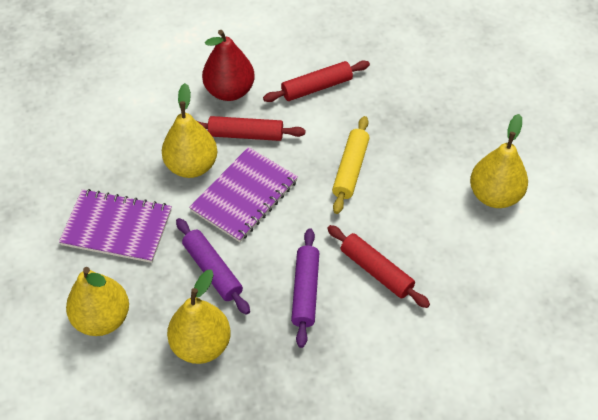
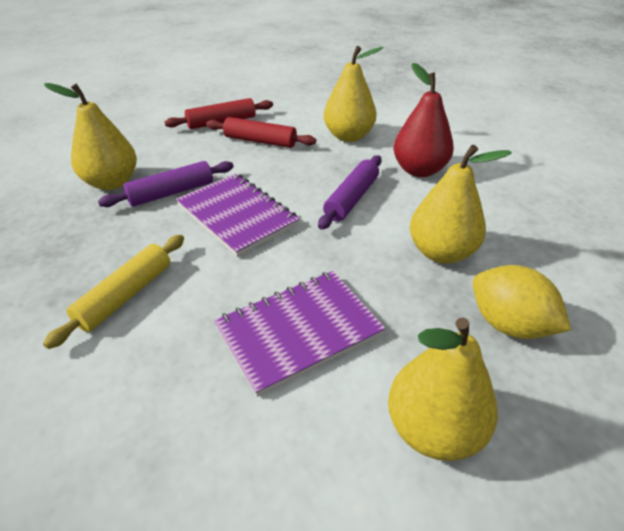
red rolling pin: [197,116,305,141] [263,61,370,102] [327,225,430,308] = 3 -> [165,98,273,129] [206,117,316,148] = 2
yellow lemon: none = 0 -> [473,265,571,339] = 1

